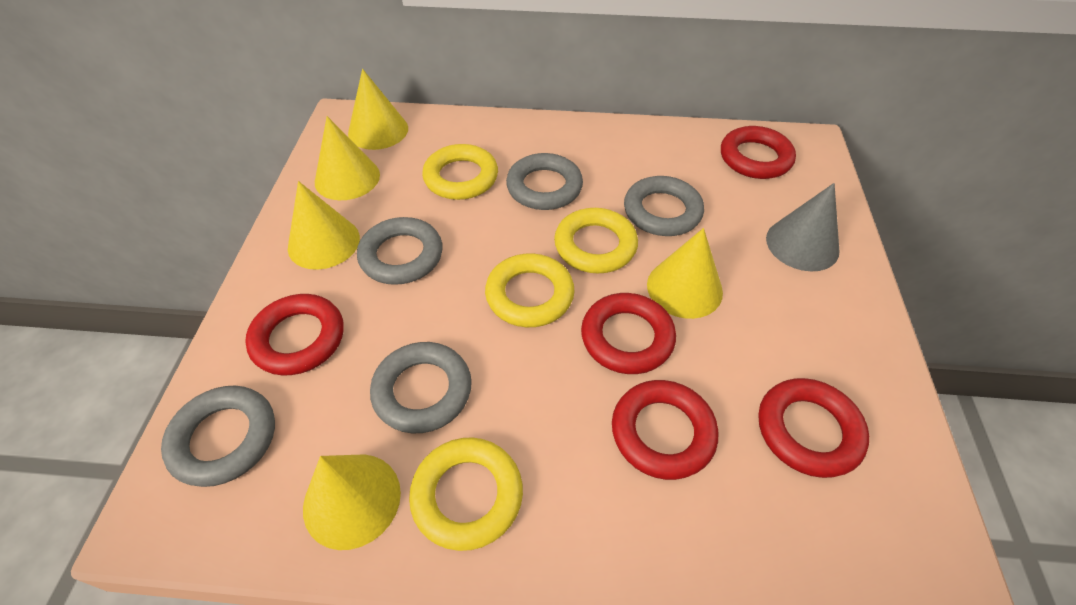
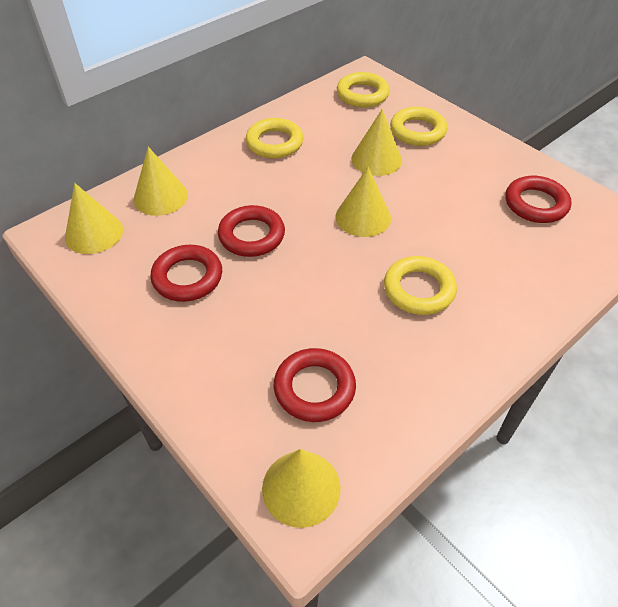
grey cone: [766,183,840,271] = 1 -> none = 0
grey ring: [161,385,275,487] [357,217,443,285] [370,342,472,433] [506,153,583,210] [624,176,704,236] = 5 -> none = 0
red ring: [245,294,344,375] [581,293,676,374] [612,380,718,480] [721,126,796,179] [759,378,869,478] = 5 -> [150,245,222,302] [218,205,285,257] [274,348,356,422] [505,176,572,223] = 4

